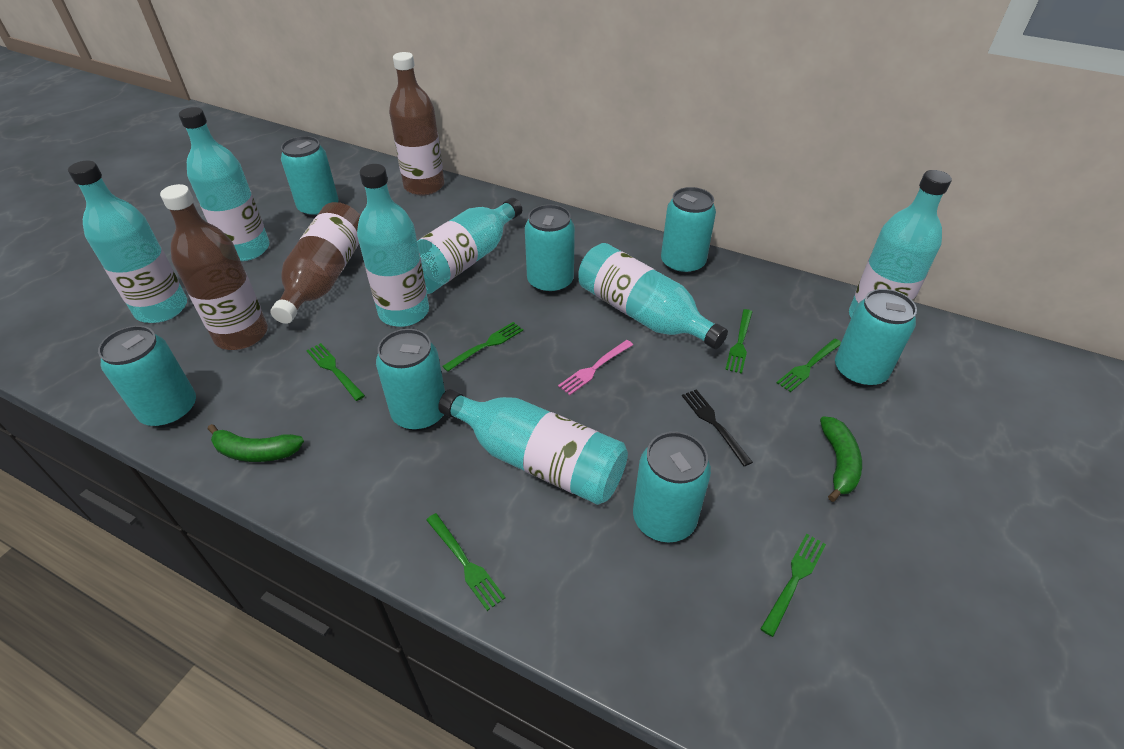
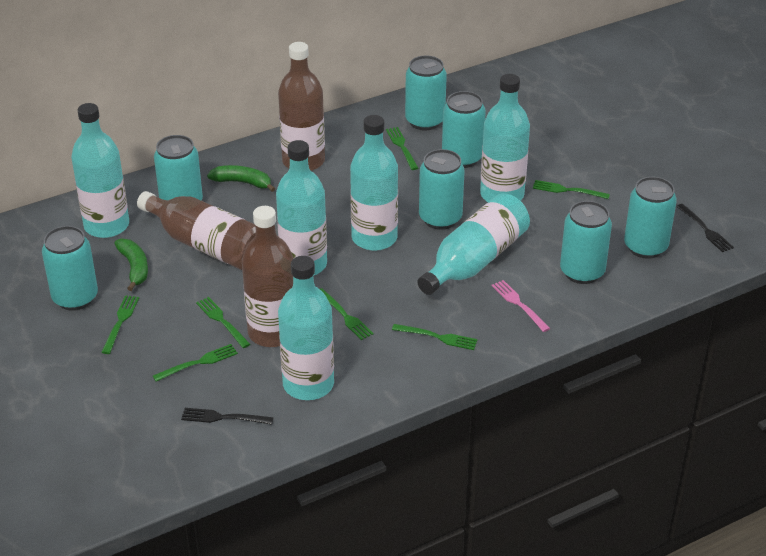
black fork: [682,389,753,466] = 1 -> [181,408,274,425] [676,204,734,252] = 2
green fork: [306,343,365,401] [426,513,505,611] [442,322,523,372] [725,309,752,374] [761,534,826,637] [777,339,841,392] = 6 -> [101,295,139,354] [153,344,238,382] [196,297,250,348] [320,288,374,340] [386,127,418,170] [392,324,478,350] [533,180,610,199] = 7
turquoise bottle: [68,160,187,323] [179,107,270,261] [357,164,429,327] [417,198,522,294] [438,389,628,505] [578,243,728,349] [849,170,952,318] = 7 -> [71,103,129,238] [276,140,327,276] [278,256,334,400] [350,115,398,251] [417,193,530,295] [480,74,530,202] = 6

